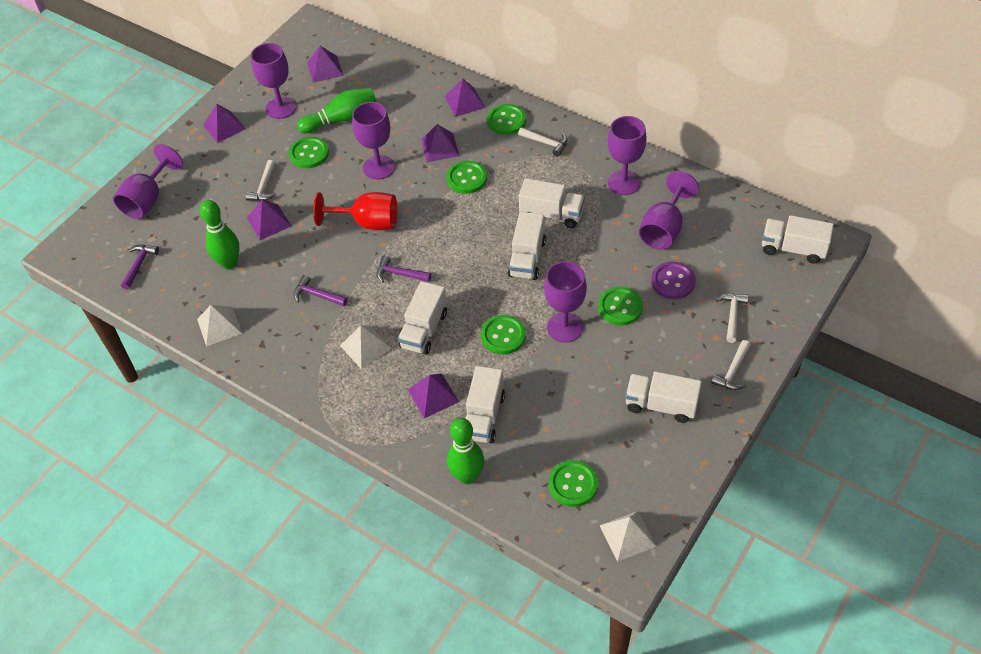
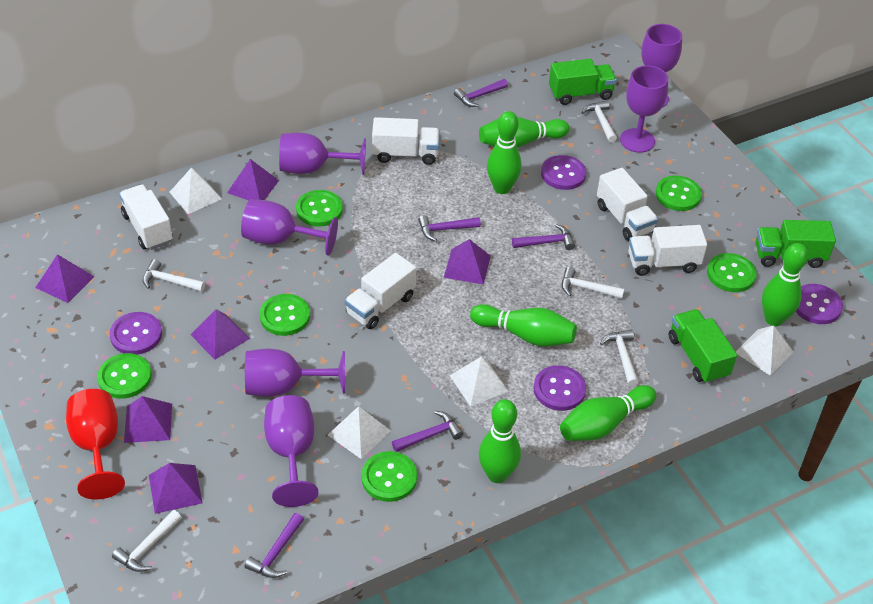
green bowling pin: [200,200,239,269] [297,88,376,133] [447,418,484,484] = 3 -> [470,304,577,346] [479,117,569,148] [479,399,521,483] [487,111,522,194] [560,385,656,441] [762,243,808,326] = 6
green truck: none = 0 -> [549,59,617,105] [669,309,737,384] [756,220,836,268] = 3
purple button: [651,262,696,299] = 1 -> [109,312,162,355] [533,365,586,411] [541,155,586,190] [796,284,843,324] = 4
purple hammer: [121,245,159,290] [294,275,348,306] [377,255,431,283] = 3 -> [245,513,304,578] [392,411,463,452] [418,215,481,242] [454,79,508,107] [512,224,575,250] = 5
white hammer: [246,160,276,201] [518,127,568,156] [711,340,750,390] [716,293,749,343] = 4 -> [112,510,182,572] [143,259,205,292] [562,267,624,299] [582,101,617,143] [600,330,639,386] = 5
white pyramid: [197,305,242,347] [340,325,392,369] [599,511,656,562] = 3 -> [169,168,222,214] [328,406,391,459] [450,356,508,407] [736,325,793,376] = 4
white truck: [398,281,447,355] [465,366,505,443] [508,212,546,280] [519,178,585,228] [625,371,702,423] [762,215,834,264] = 6 -> [119,184,173,250] [345,253,416,329] [372,117,440,165] [597,168,658,241] [629,225,707,276] = 5

